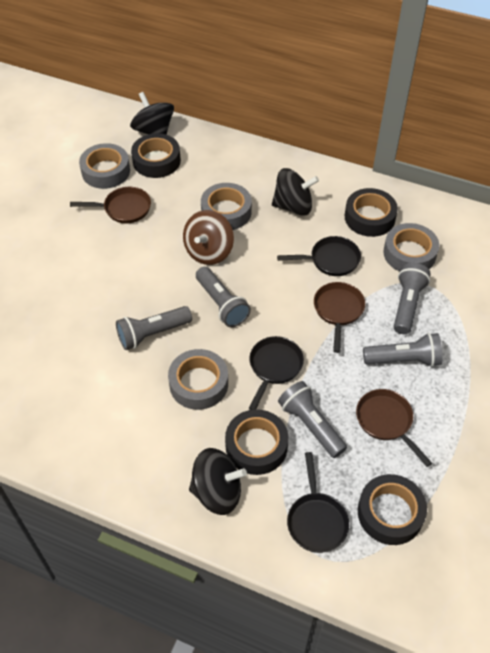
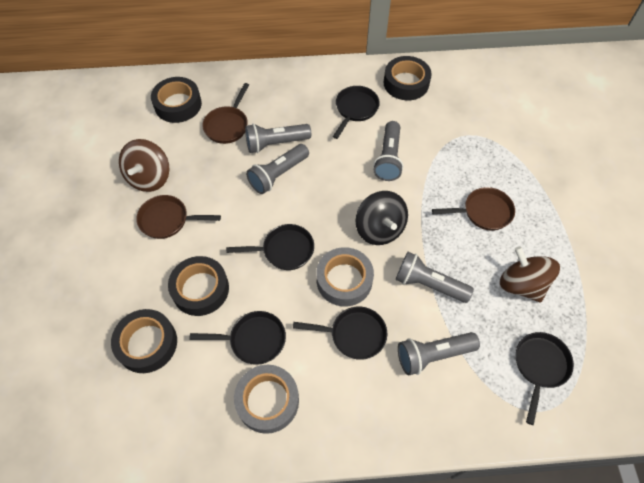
black pan: [249,336,304,410] [277,236,361,276] [287,452,349,553] = 3 -> [190,311,286,365] [226,224,314,270] [293,306,387,360] [333,86,380,139] [516,332,574,425] = 5
black spinning top: [130,92,174,135] [189,448,247,515] [272,168,319,216] = 3 -> [355,191,408,245] = 1
brown spinning top: [183,210,234,265] = 1 -> [119,139,170,192] [500,246,560,302] = 2
grey tape: [79,143,130,189] [168,349,228,410] [201,183,252,230] [383,223,439,272] = 4 -> [234,365,299,434] [316,247,374,306] = 2

